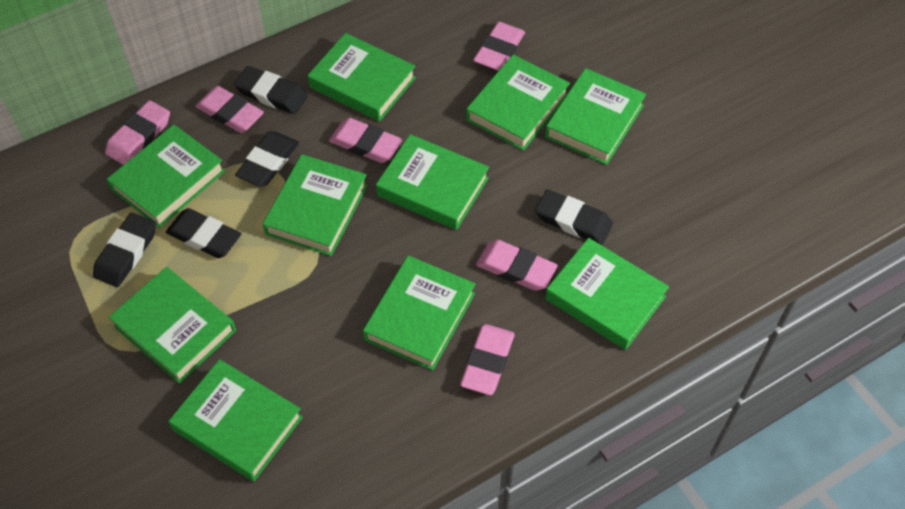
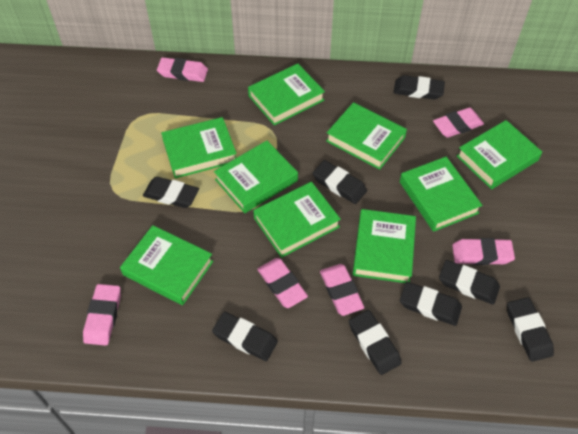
black eraser: [93,213,156,287] [166,208,241,258] [234,66,308,114] [235,131,299,187] [535,189,613,245] = 5 -> [143,177,199,208] [212,312,278,361] [313,160,367,204] [349,310,401,375] [393,75,445,100] [400,282,462,326] [439,260,500,305] [507,297,554,362] = 8
green book: [107,125,225,228] [109,267,236,383] [168,359,303,481] [263,154,368,256] [308,33,416,122] [363,255,475,371] [376,134,489,230] [466,55,570,151] [545,68,646,165] [545,238,669,350] = 10 -> [120,225,213,305] [161,117,237,178] [214,141,298,213] [248,64,325,126] [253,182,341,258] [326,102,407,170] [353,209,416,283] [400,157,482,232] [457,120,542,189] = 9

